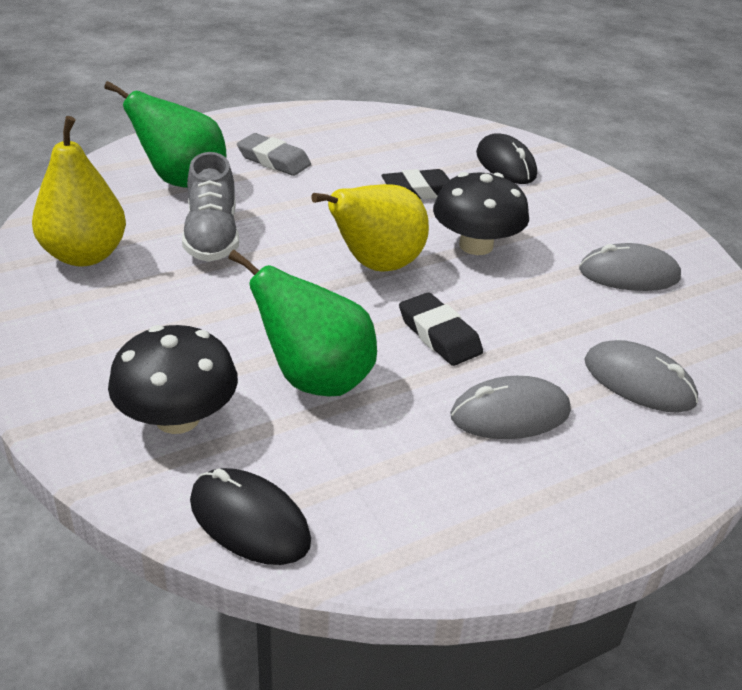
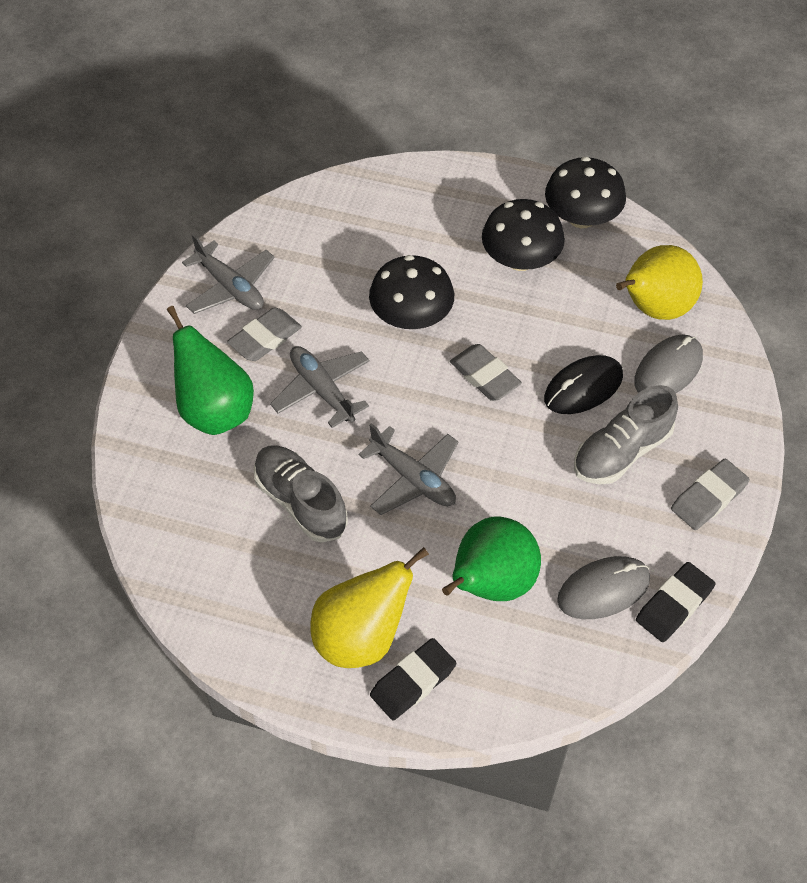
black mouse: [190,468,311,565] [476,133,537,184] = 2 -> [544,355,623,414] = 1
black mushroom: [108,325,238,434] [433,172,529,255] = 2 -> [369,255,454,329] [482,199,565,271] [545,156,626,228] = 3
grey eraser: [237,133,311,176] = 1 -> [227,308,302,361] [450,344,522,401] [671,459,750,530] = 3
grey mouse: [450,376,571,439] [579,243,681,291] [584,340,698,413] = 3 -> [557,556,650,619] [634,335,703,393] = 2
grey plane: none = 0 -> [182,234,275,314] [270,346,370,428] [359,423,458,515] = 3
grey shoe: [182,152,239,262] = 1 -> [254,445,348,543] [574,385,678,484] = 2

